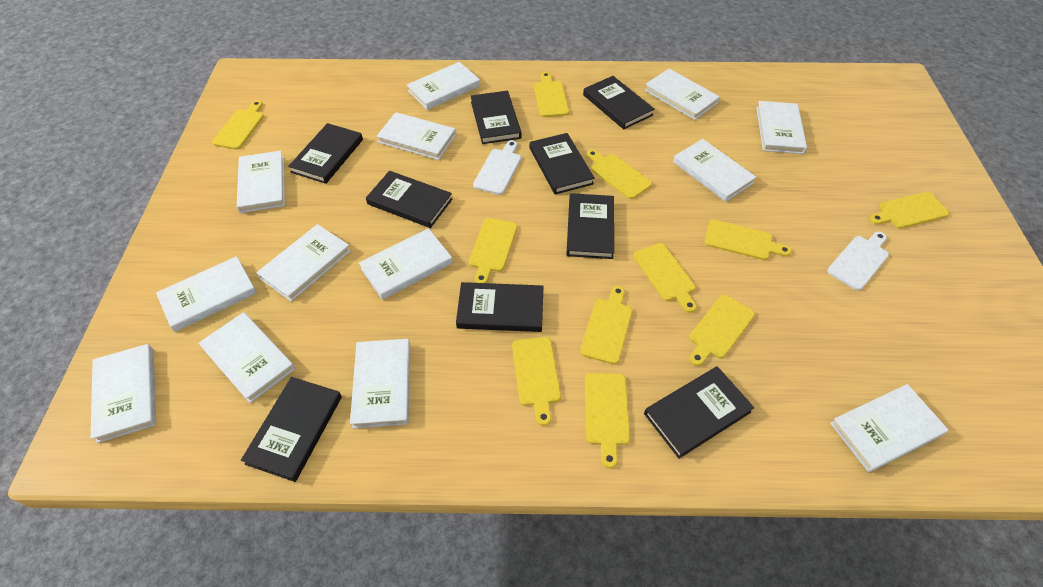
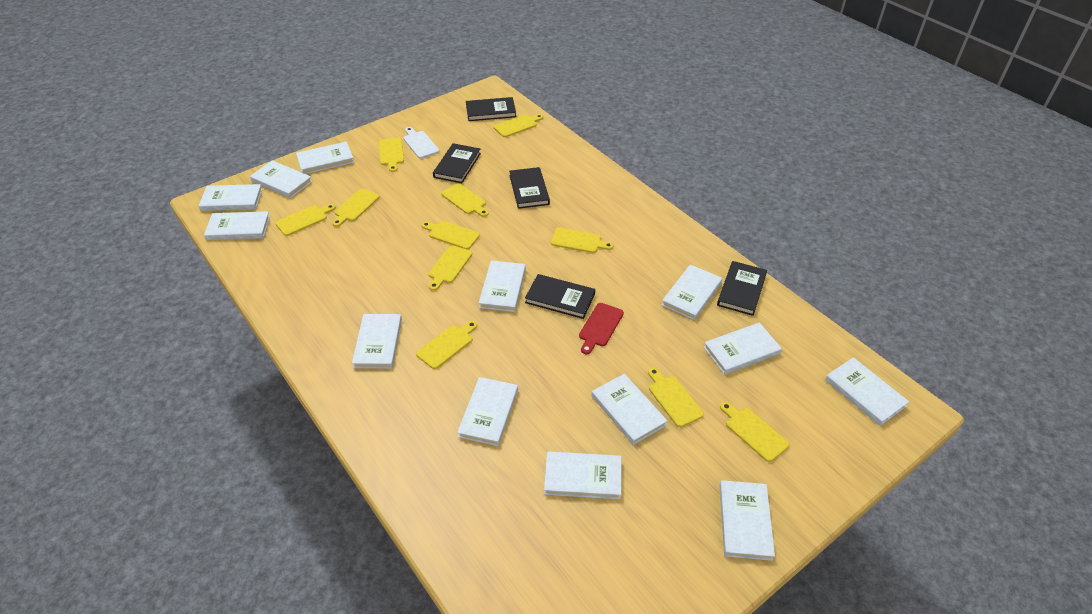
black book: [241,377,342,482] [288,123,363,184] [366,171,452,228] [456,282,544,332] [471,91,521,144] [530,133,595,194] [566,193,614,259] [583,76,654,129] [644,366,754,459] = 9 -> [433,143,481,183] [466,97,516,121] [509,167,550,209] [525,274,595,319] [717,261,767,316] = 5
red cutting board: none = 0 -> [579,303,624,354] = 1
white cutting board: [473,140,521,195] [827,232,889,291] = 2 -> [404,127,439,158] = 1

